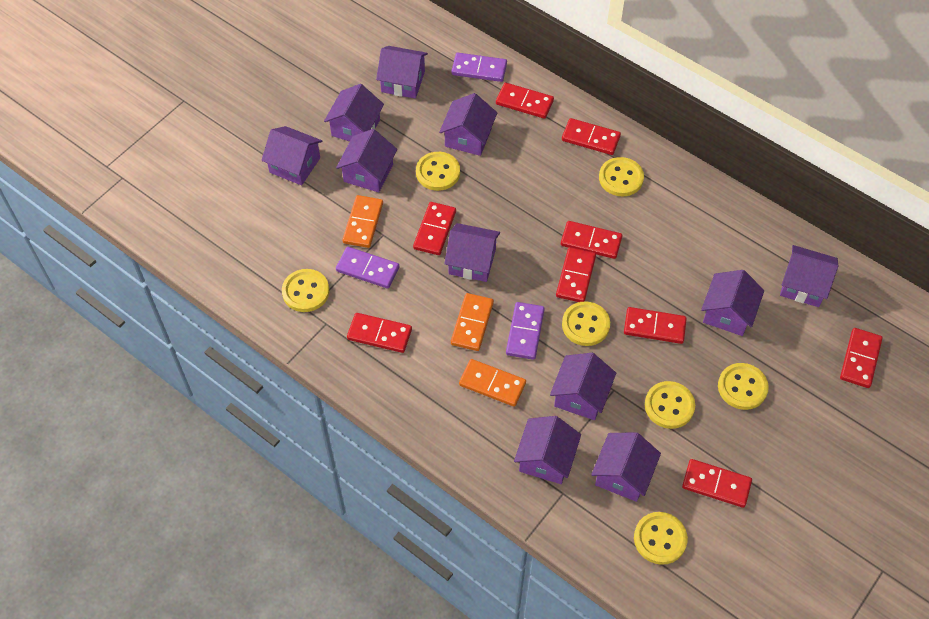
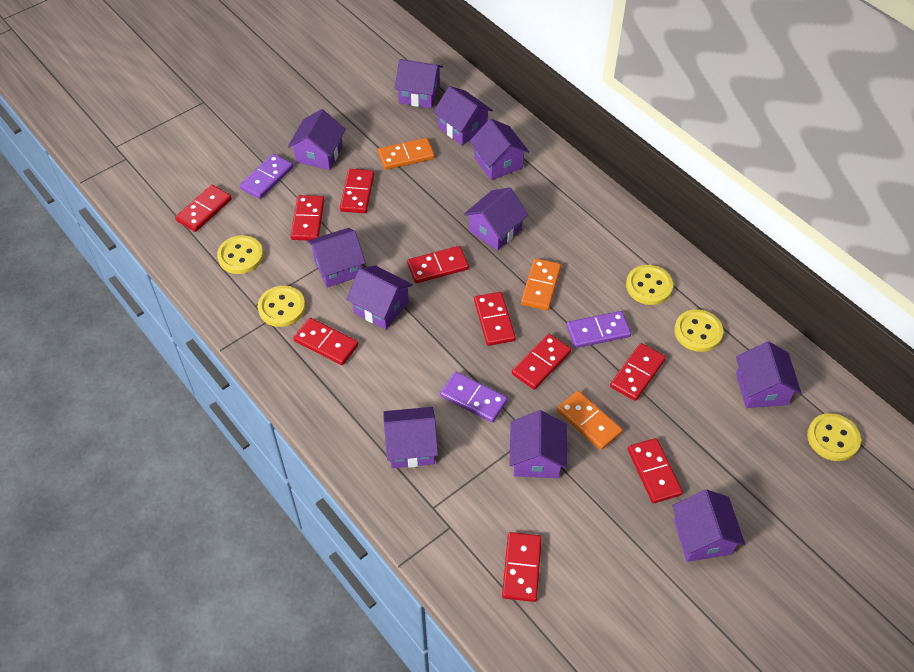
red domino: [347,313,412,353] [413,202,456,255] [496,82,554,119] [556,247,596,302] [561,221,622,259] [562,118,621,155] [624,307,687,344] [682,459,752,508] [840,328,883,388] = 9 -> [175,185,232,232] [290,195,324,240] [293,318,358,365] [340,169,374,213] [407,246,469,283] [474,292,516,346] [502,532,542,602] [512,334,571,390] [610,343,666,401] [628,438,683,503] = 10
yellow button: [282,269,329,312] [416,152,460,191] [562,301,610,346] [599,157,644,196] [634,512,688,565] [645,381,695,429] [718,363,769,410] = 7 -> [217,235,263,274] [258,286,305,327] [626,265,673,305] [674,309,723,352] [807,413,861,461] = 5

